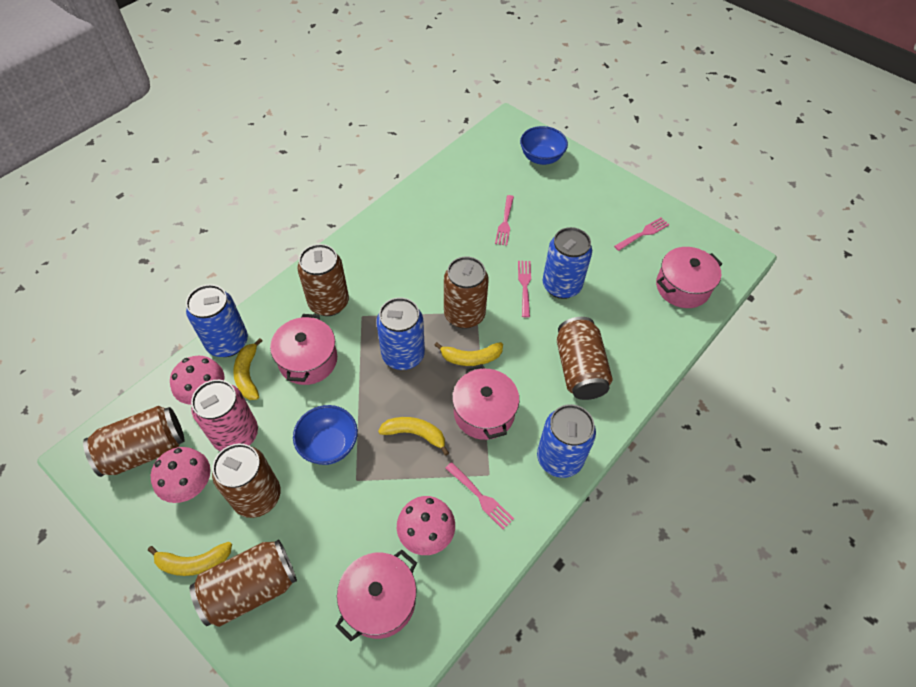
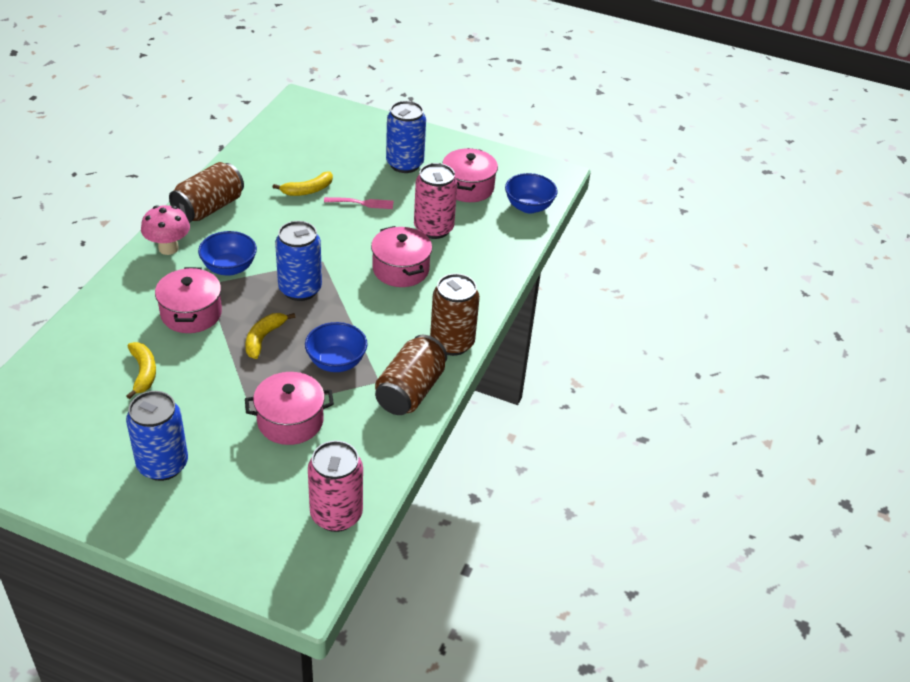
blue bowl: [293,405,358,465] [520,126,568,165] = 2 -> [198,231,257,276] [305,322,368,372] [505,173,558,213] = 3
blue can: [186,284,248,357] [377,298,425,370] [537,404,596,478] [543,227,592,299] = 4 -> [126,391,188,481] [275,221,322,301] [386,101,426,173] = 3
brown can: [83,406,185,477] [190,539,297,627] [212,444,281,518] [297,244,349,316] [444,256,489,329] [557,317,613,400] = 6 -> [169,162,244,223] [375,335,447,415] [430,273,480,356] = 3
pink can: [191,380,258,451] = 1 -> [308,441,363,532] [414,163,458,239] = 2
pink fork: [445,462,514,530] [495,195,514,246] [518,261,531,318] [614,217,670,251] = 4 -> [324,197,394,209] = 1
pink mushroom: [151,447,211,503] [170,356,224,405] [397,496,455,555] = 3 -> [141,205,190,255] = 1
yellow banana: [148,542,232,576] [233,338,262,400] [378,417,449,456] [434,342,503,366] = 4 -> [126,342,156,399] [246,313,295,359] [273,171,333,196] = 3

